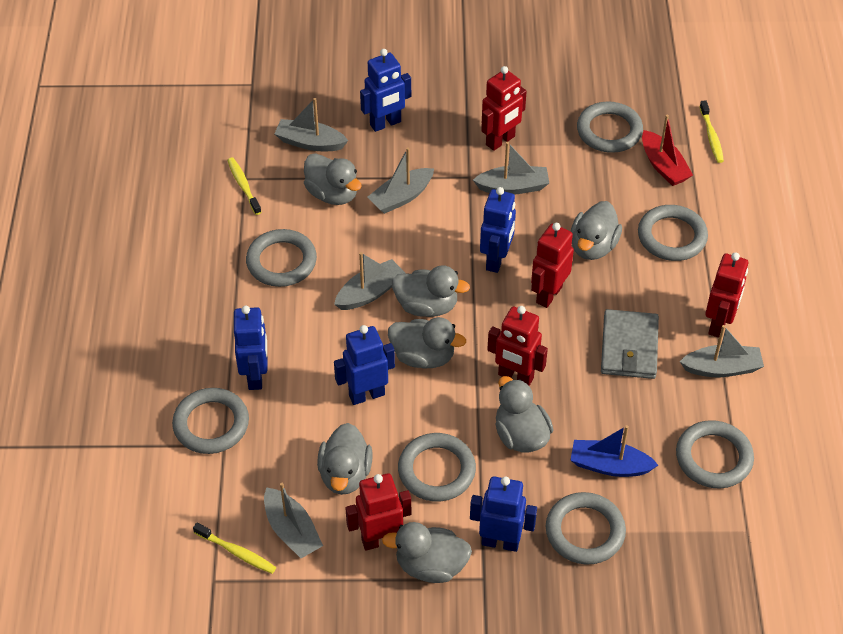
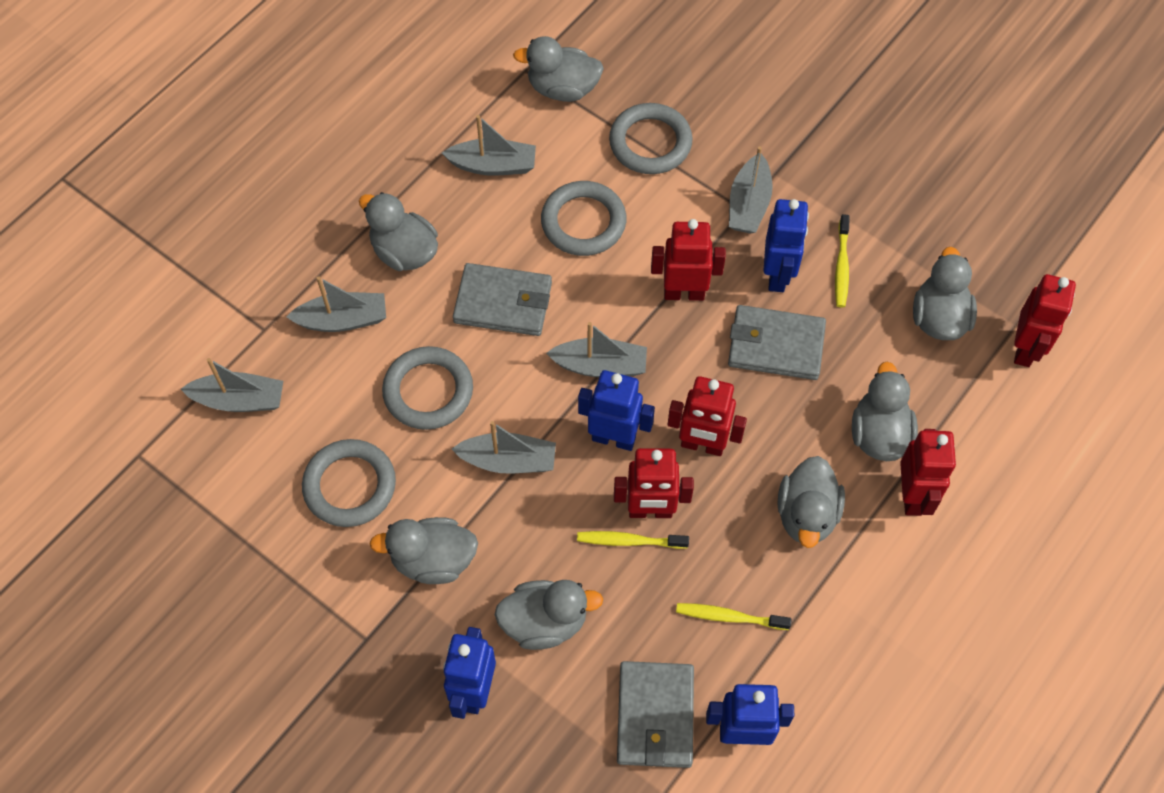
blue boat: [570,425,658,477] = 1 -> none = 0
blue robot: [234,306,268,390] [334,325,395,405] [360,49,411,132] [470,476,537,552] [480,187,516,273] = 5 -> [443,627,496,719] [578,370,655,451] [706,684,794,745] [763,199,809,292] = 4
grey ring: [172,388,249,454] [246,229,317,287] [398,433,476,501] [546,492,626,565] [577,101,643,153] [638,205,708,261] [676,420,754,489] = 7 -> [302,439,396,527] [382,346,473,430] [541,181,626,256] [609,103,693,174] = 4
grey wallet: [601,309,659,379] = 1 -> [453,263,552,336] [617,661,694,768] [728,305,826,380] = 3
red boat: [642,115,693,186] = 1 -> none = 0

